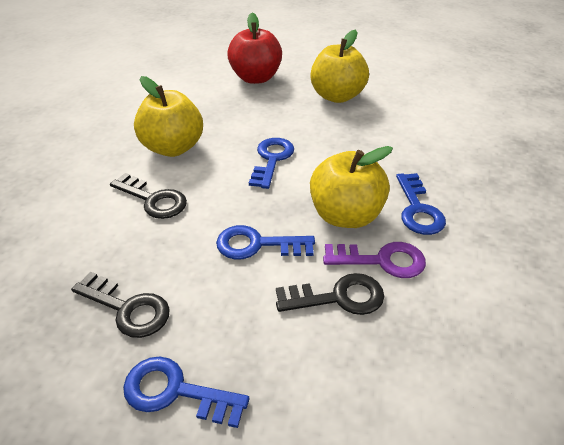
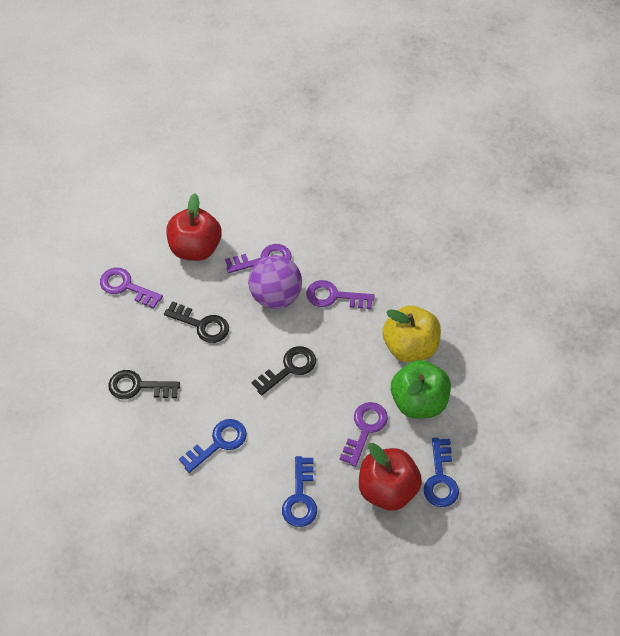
blue key: [123,356,249,428] [216,225,315,260] [249,138,294,189] [396,173,446,235] = 4 -> [179,419,247,473] [282,456,317,527] [424,438,459,507] = 3
green apple: none = 0 -> [391,360,451,419] = 1
purple ball: none = 0 -> [248,255,302,309] = 1
purple key: [323,242,426,278] = 1 -> [100,267,163,309] [225,244,292,273] [306,280,375,309] [340,402,388,467] = 4
red apple: [227,13,282,84] = 1 -> [166,193,222,261] [359,443,422,511] = 2
yellow apple: [134,76,203,157] [310,30,369,103] [310,146,393,228] = 3 -> [382,306,441,362] = 1

